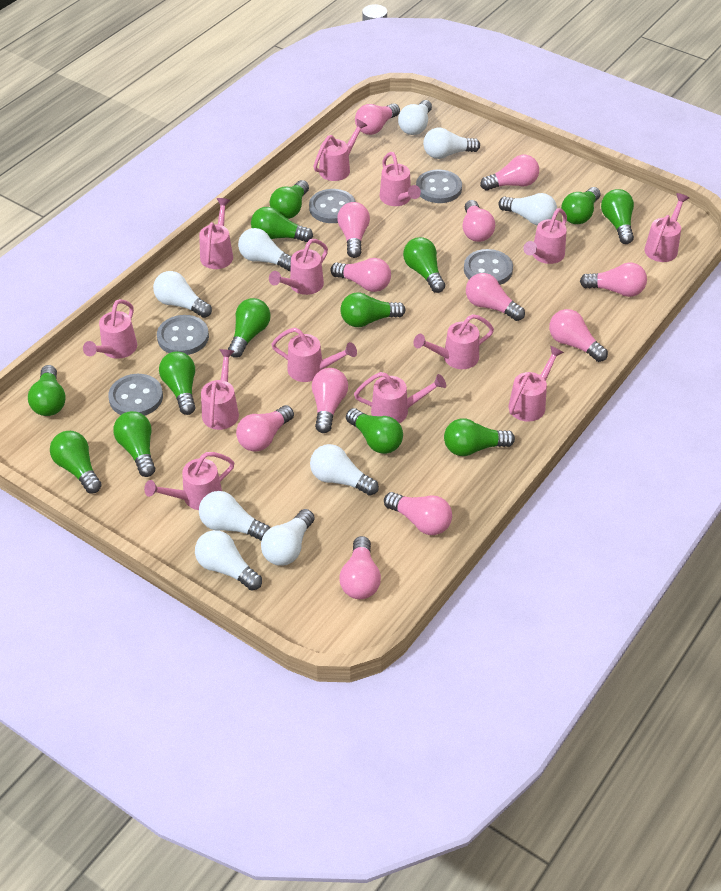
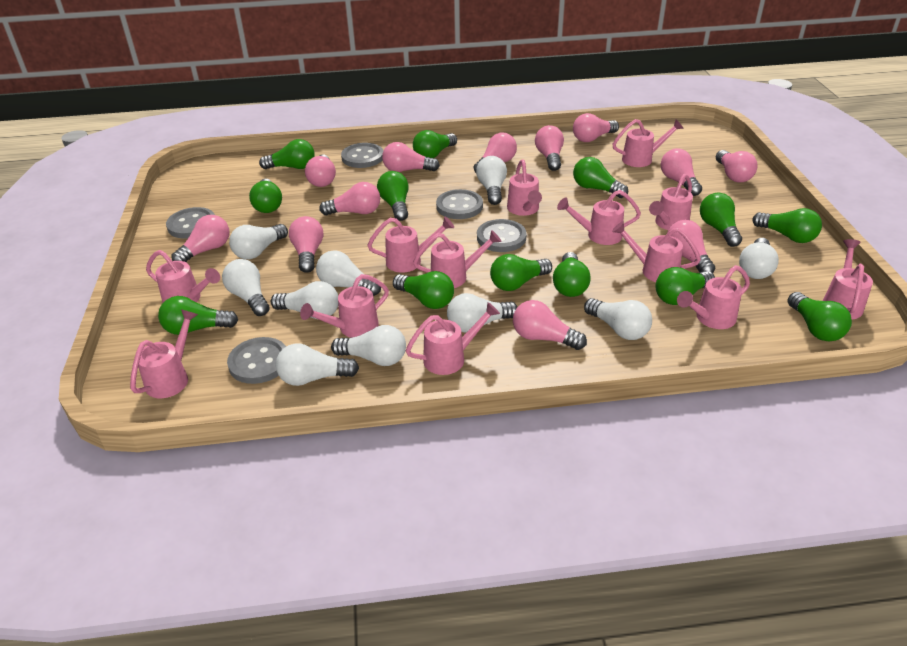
white light bulb: [153,271,212,318] [195,530,262,591] [199,491,270,541] [238,228,292,271] [261,509,315,566] [310,444,379,496] [398,100,432,135] [423,128,480,159] [498,193,557,225] = 9 -> [222,259,270,316] [229,224,288,259] [271,281,338,319] [276,344,359,386] [316,250,381,296] [331,325,406,366] [447,293,517,333] [476,156,507,205] [584,298,652,340] [739,238,779,279] = 10

